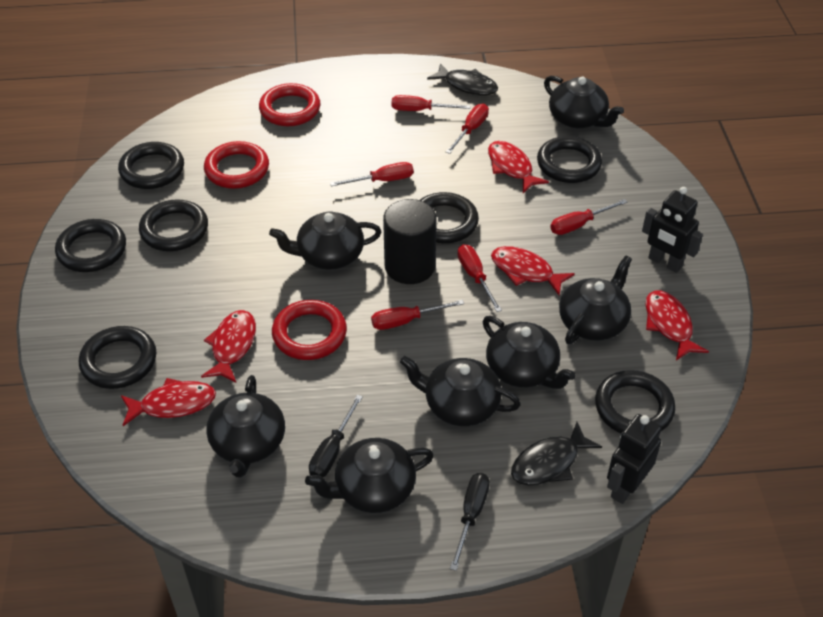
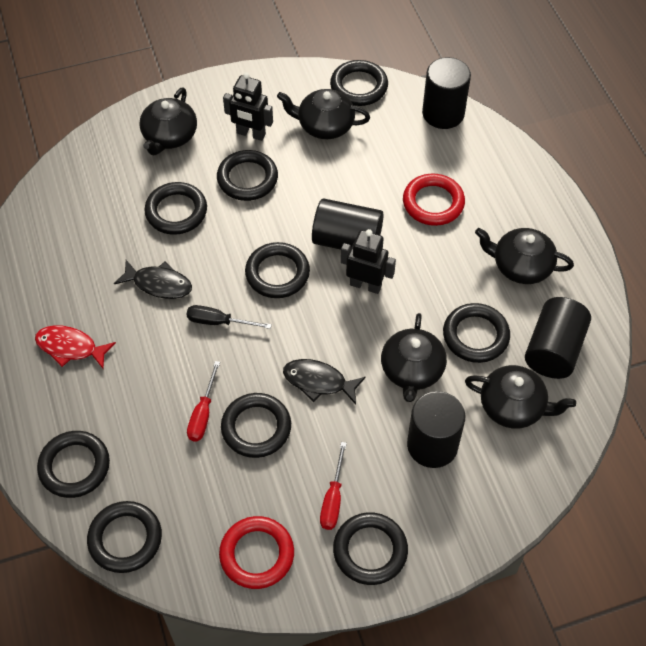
black cylinder: [383,199,437,284] = 1 -> [312,199,384,250] [407,391,465,468] [422,57,471,129] [525,297,591,379] = 4
black ring: [55,219,126,272] [79,326,156,389] [118,142,184,189] [139,199,208,251] [420,192,479,243] [537,136,602,183] [595,370,675,433] = 7 -> [37,431,110,498] [87,501,162,573] [144,182,207,235] [217,150,278,201] [221,393,291,458] [245,242,310,298] [330,60,388,106] [333,512,408,585] [443,303,510,363] = 9
black screwdriver: [309,395,363,477] [450,473,490,571] = 2 -> [187,305,272,329] = 1
black teapot: [206,375,285,477] [269,212,381,270] [305,438,434,513] [400,356,521,426] [483,316,576,389] [544,76,624,128] [559,256,632,344] = 7 -> [139,88,197,155] [277,89,370,139] [381,313,447,402] [465,365,576,429] [475,228,574,284] = 5
red fish: [121,378,216,426] [201,310,256,382] [488,141,549,193] [491,246,575,295] [645,291,709,361] = 5 -> [35,325,116,369] = 1
red ring: [204,141,269,189] [259,83,320,126] [272,300,347,360] = 3 -> [219,516,294,589] [403,173,465,226] = 2
red screwdriver: [330,162,414,186] [371,300,464,330] [392,95,471,111] [446,104,489,154] [457,244,502,312] [550,199,627,235] = 6 -> [187,361,220,442] [320,442,347,530] = 2

